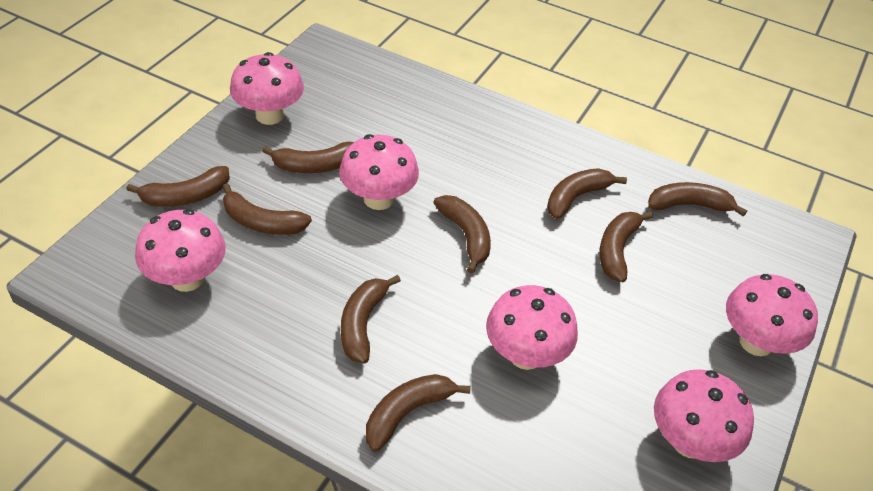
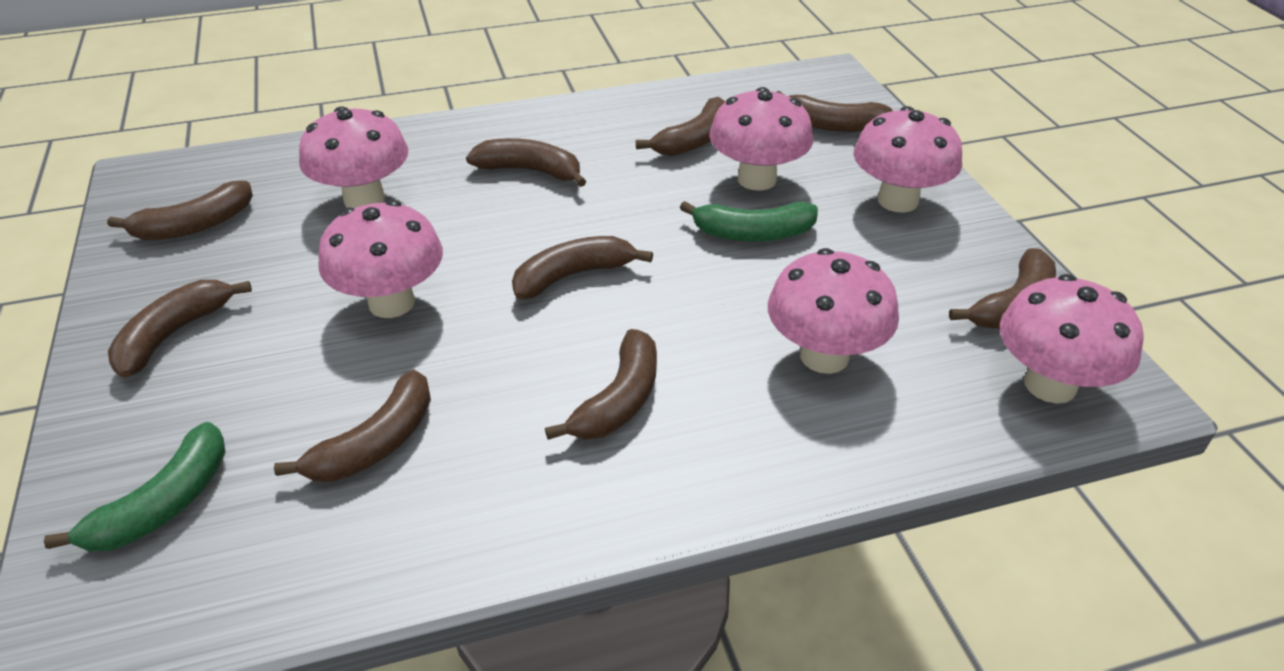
green banana: none = 0 -> [44,422,226,552] [680,201,818,242] = 2

